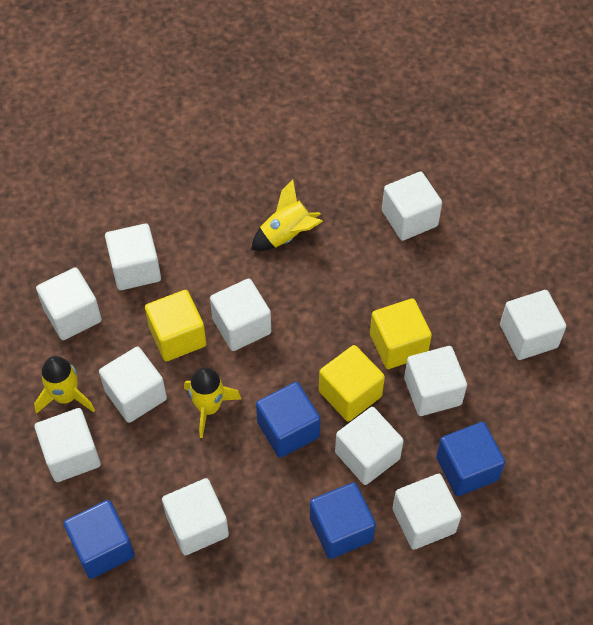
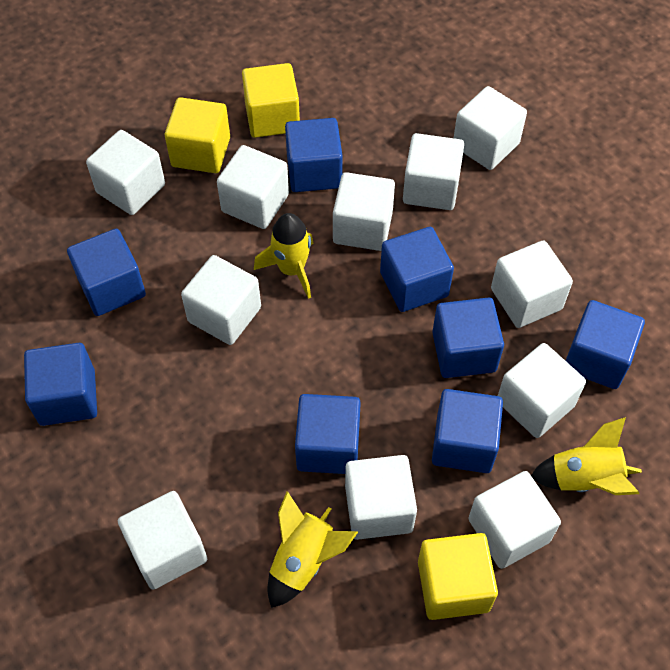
blue cube: [64,500,135,579] [256,382,321,458] [310,482,376,559] [436,422,505,496] = 4 -> [24,343,97,426] [67,229,146,316] [285,118,343,192] [295,394,361,474] [380,227,454,312] [432,297,504,378] [432,389,503,473] [566,300,645,389] = 8

